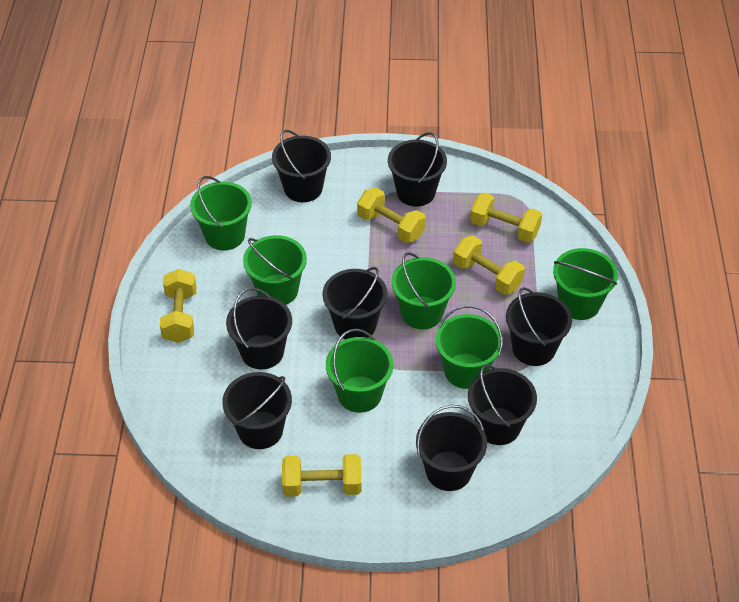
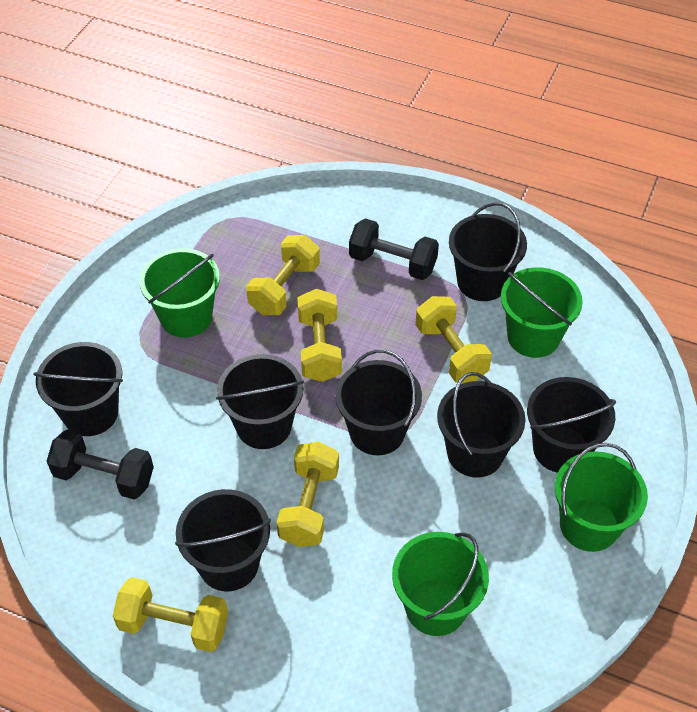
black bucket: [222,372,292,449] [226,288,292,369] [272,130,331,202] [322,267,387,339] [388,132,447,207] [416,405,487,491] [468,364,537,445] [506,287,572,366] = 8 -> [33,342,123,436] [175,489,271,591] [216,354,304,449] [335,350,422,455] [437,372,525,477] [449,202,527,301] [527,377,616,473] = 7
black dumbbell: none = 0 -> [47,429,154,499] [349,218,439,280] = 2
green bucket: [190,176,252,250] [243,235,307,305] [326,329,393,413] [392,252,456,329] [436,305,503,389] [553,248,618,320] = 6 -> [139,248,220,338] [392,532,489,636] [501,267,583,358] [555,443,648,552] = 4

